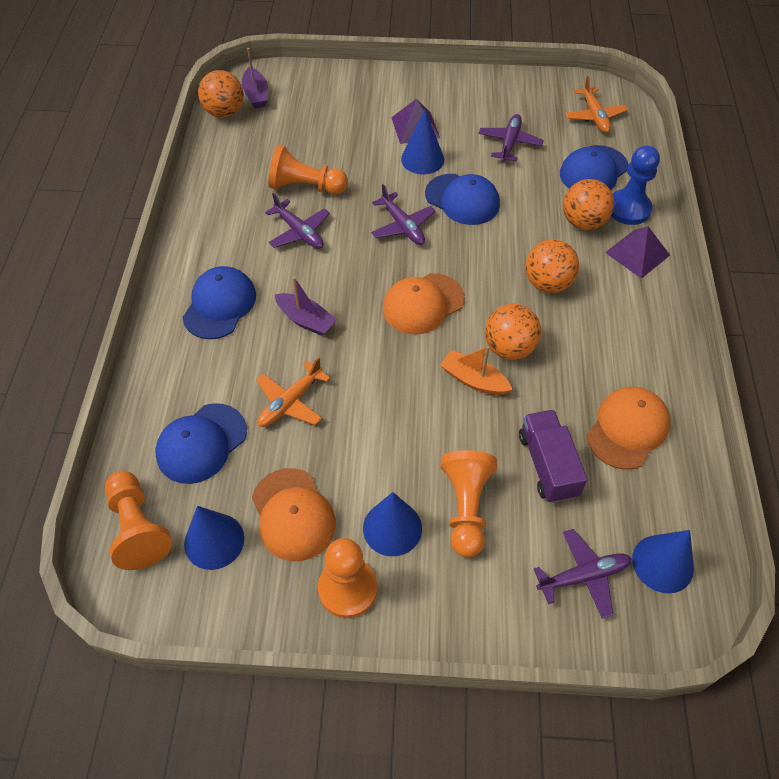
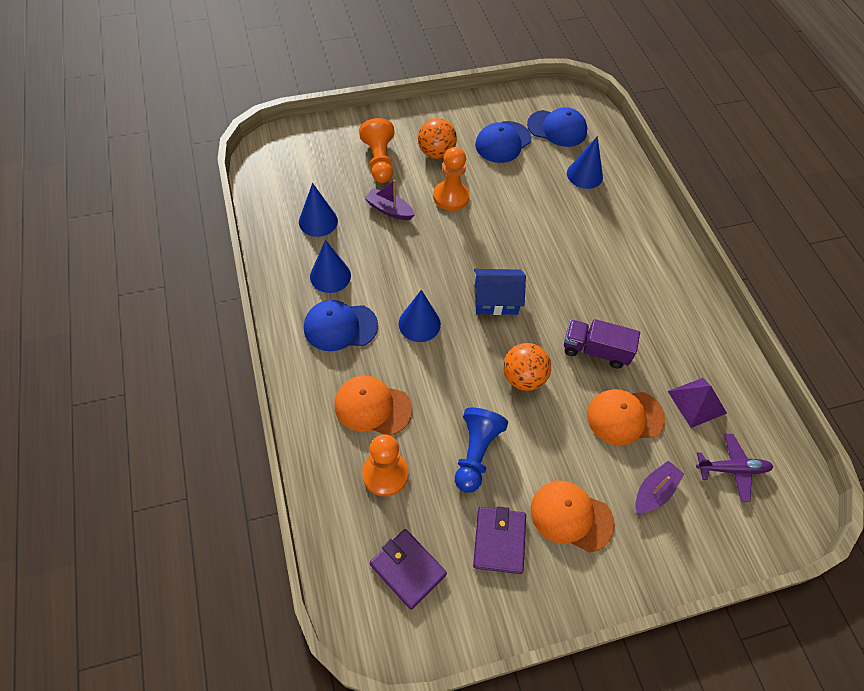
blue cap: [155,403,247,484] [182,266,256,339] [425,174,500,225] [560,145,628,190] = 4 -> [304,300,378,351] [475,121,532,163] [527,107,587,147] = 3
blue house: none = 0 -> [474,269,526,315] = 1
orange ball: [198,70,244,118] [485,304,541,360] [525,239,579,293] [563,179,614,230] = 4 -> [418,118,457,159] [503,343,551,391] = 2
orange boat: [440,346,512,395] = 1 -> none = 0
orange pawn: [105,471,172,570] [269,144,348,195] [318,538,378,618] [441,450,497,557] = 4 -> [359,118,395,183] [362,434,408,496] [433,147,470,211] = 3
orange plane: [256,357,331,427] [565,76,628,133] = 2 -> none = 0
purple plane: [265,193,330,249] [371,184,436,245] [478,114,544,162] [534,529,632,619] = 4 -> [696,434,774,502] = 1
purple pyramid: [391,99,440,144] [605,226,670,279] = 2 -> [668,378,727,428] = 1
purple wallet: none = 0 -> [370,529,447,610] [473,506,526,574] = 2

